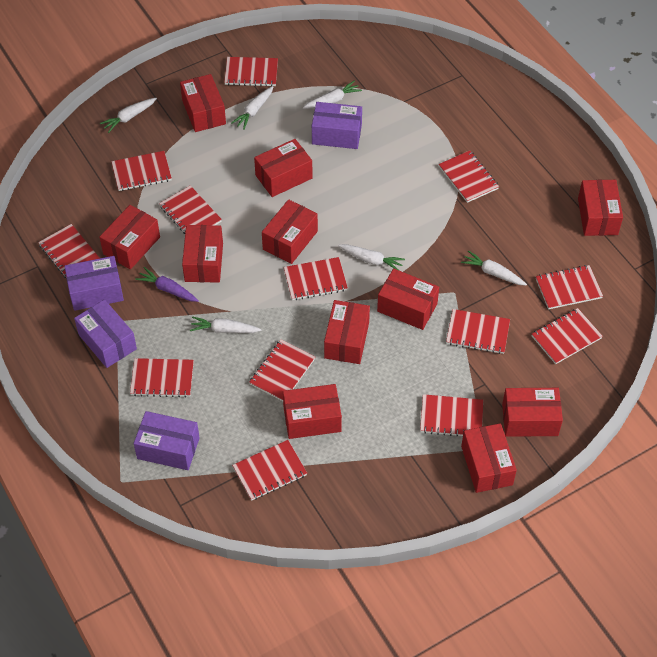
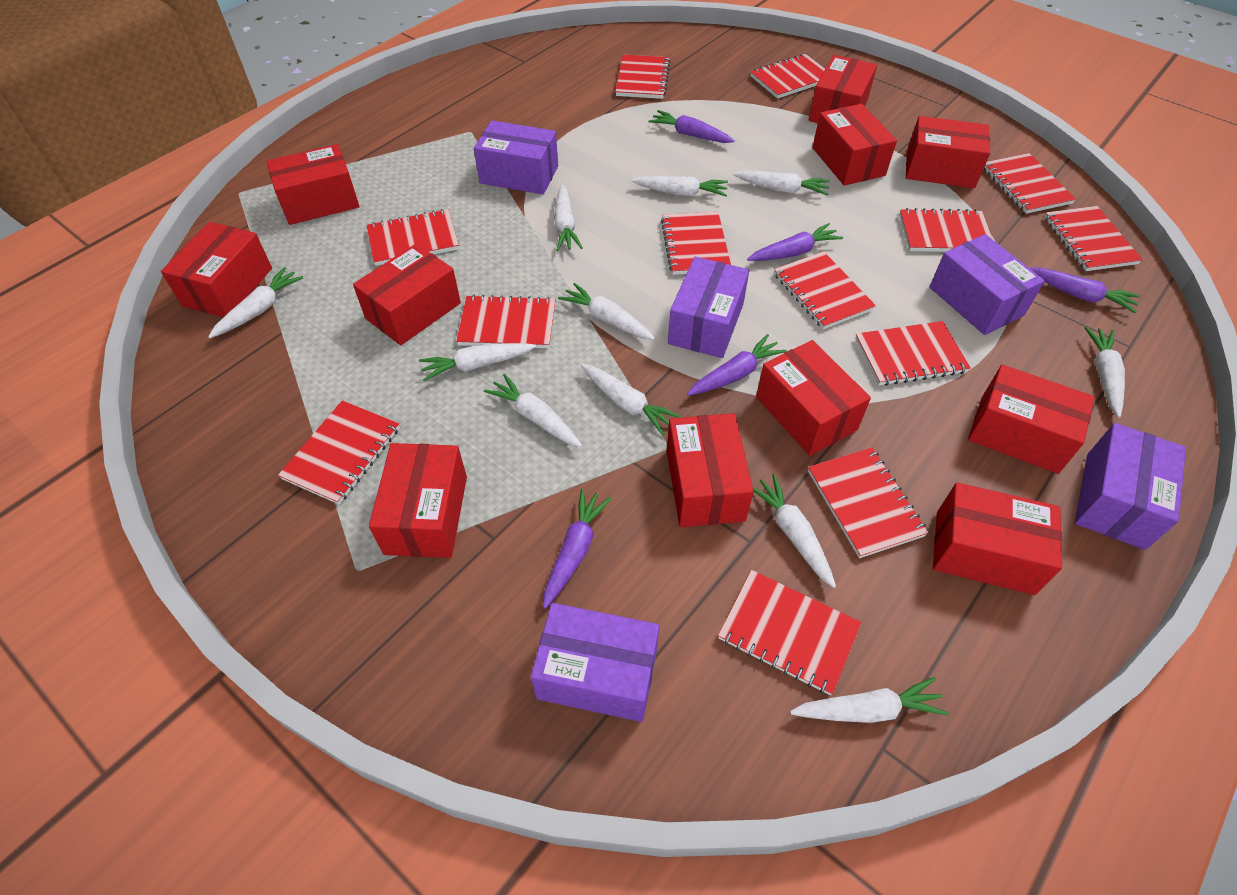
purple box: [64,256,124,311] [74,299,137,368] [133,411,200,470] [312,102,362,149] = 4 -> [474,120,558,194] [530,603,659,722] [668,257,749,358] [930,234,1045,335] [1075,423,1186,550] = 5
purple carrot: [135,267,199,302] = 1 -> [543,488,612,609] [649,110,735,143] [687,334,787,396] [747,223,843,261] [1028,267,1140,313] = 5
white carrot: [100,98,157,133] [190,316,261,333] [231,86,274,130] [303,80,362,109] [338,244,405,270] [461,250,527,286] = 6 -> [208,267,303,338] [419,343,536,381] [484,374,582,447] [554,184,582,251] [558,283,655,340] [581,364,682,436] [631,176,728,196] [733,171,830,196] [753,474,836,588] [790,677,949,723] [1085,327,1125,418] = 11

